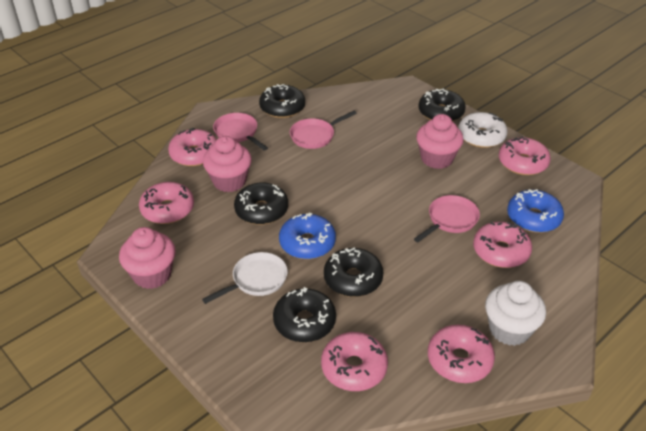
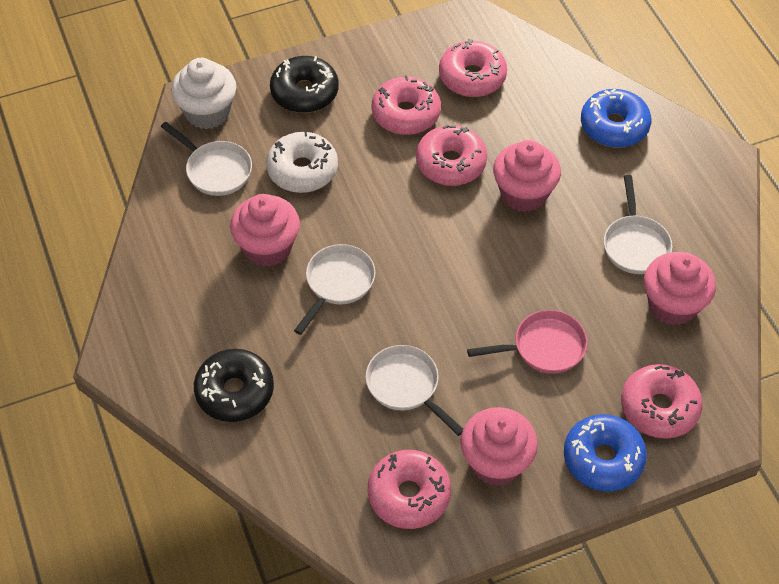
black donut: [234,182,288,225] [259,84,305,118] [273,287,336,342] [324,247,384,297] [419,88,466,122] = 5 -> [194,349,274,422] [270,56,339,113] = 2
pink cupcake: [119,227,176,289] [203,136,252,192] [416,114,464,169] = 3 -> [230,194,300,267] [460,407,538,486] [493,140,561,212] [644,252,716,326] = 4
pink donut: [139,182,194,224] [168,128,217,166] [321,332,388,391] [428,325,495,383] [473,222,532,268] [499,137,551,175] = 6 -> [368,450,451,529] [372,75,441,135] [416,125,487,186] [439,39,507,97] [621,364,703,439] = 5
pink pan: [213,113,268,151] [290,111,357,149] [414,195,480,242] = 3 -> [467,310,587,374] = 1
white pan: [202,252,288,304] = 1 -> [161,122,252,196] [294,244,376,335] [366,345,463,436] [604,175,672,274] = 4

